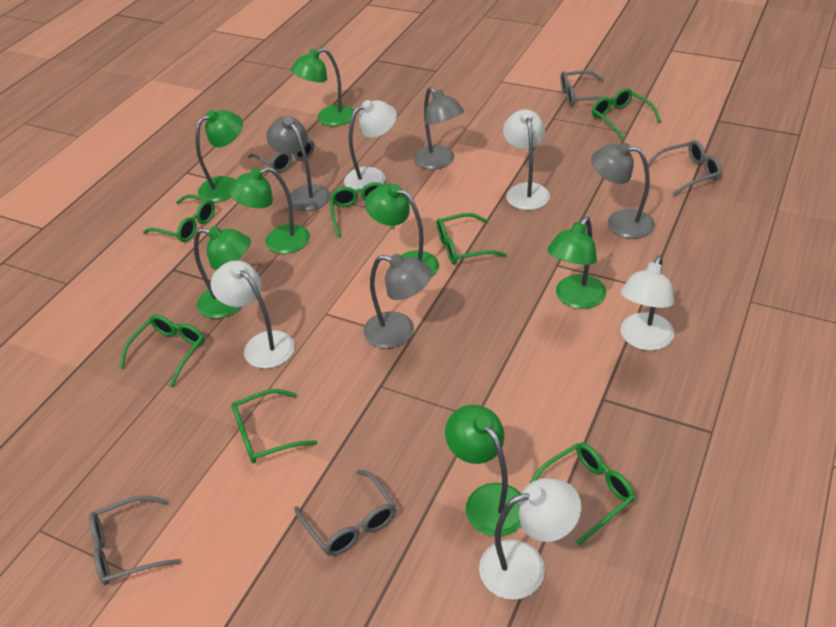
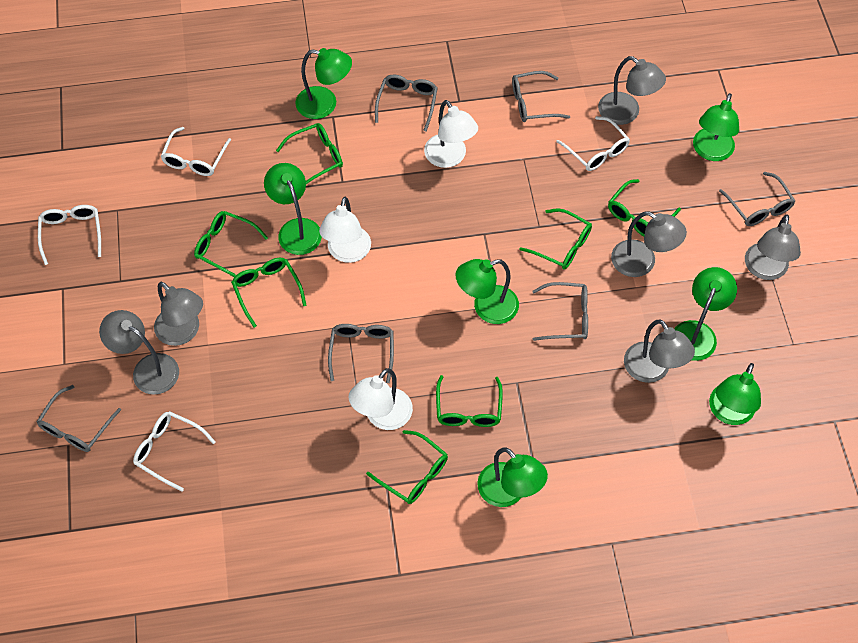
grey glasses: [89,496,181,585] [248,138,314,173] [294,470,396,556] [561,70,613,107] [648,140,722,196] = 5 -> [37,385,121,452] [328,324,394,383] [375,74,438,132] [512,71,570,122] [533,282,588,341] [719,172,795,226] = 6
grey lamp: [266,116,330,211] [364,254,432,349] [414,87,464,170] [591,142,655,239] = 4 -> [99,310,179,395] [154,282,203,346] [598,56,666,125] [611,211,687,277] [624,319,695,383] [745,214,801,280] = 6
white glasses: none = 0 -> [38,205,101,265] [133,411,216,491] [161,127,231,176] [556,116,630,171] = 4
white lamp: [211,261,295,368] [344,100,397,193] [479,478,581,600] [503,109,550,210] [621,255,674,351] = 5 -> [319,197,371,263] [349,368,413,430] [424,100,478,168] = 3

